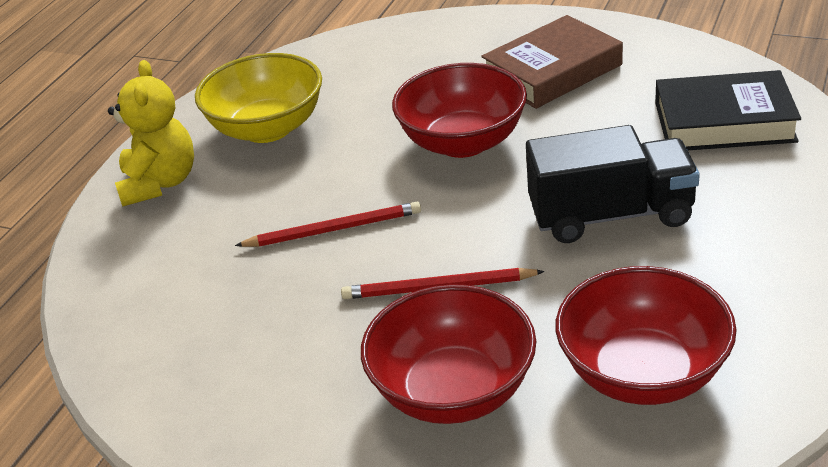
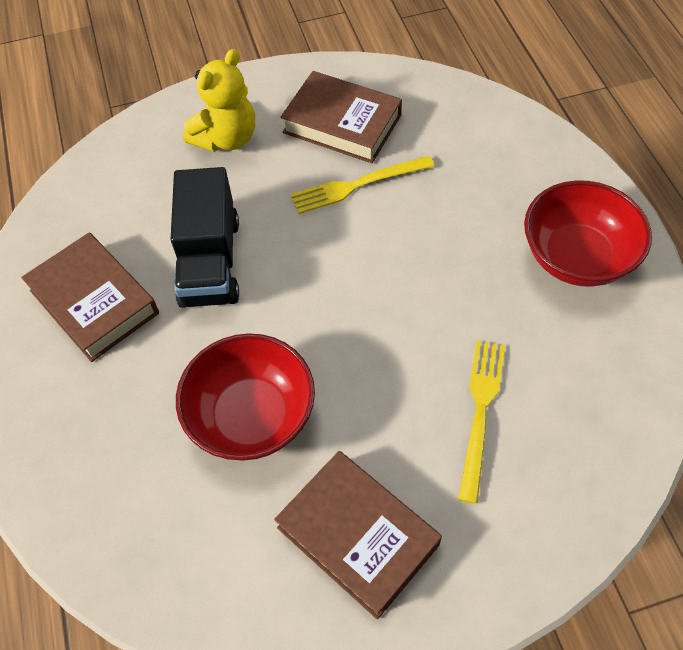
black book: [655,70,801,150] = 1 -> none = 0
brown book: [481,15,623,109] = 1 -> [21,233,159,362] [274,451,442,619] [281,71,402,163] = 3
red bowl: [361,284,536,424] [392,63,527,158] [556,266,737,405] = 3 -> [176,333,315,460] [524,180,652,287] = 2
red pencil: [235,202,421,247] [341,268,545,299] = 2 -> none = 0
yellow bowl: [195,53,322,143] = 1 -> none = 0
yellow fork: none = 0 -> [291,156,435,214] [458,341,505,504] = 2

